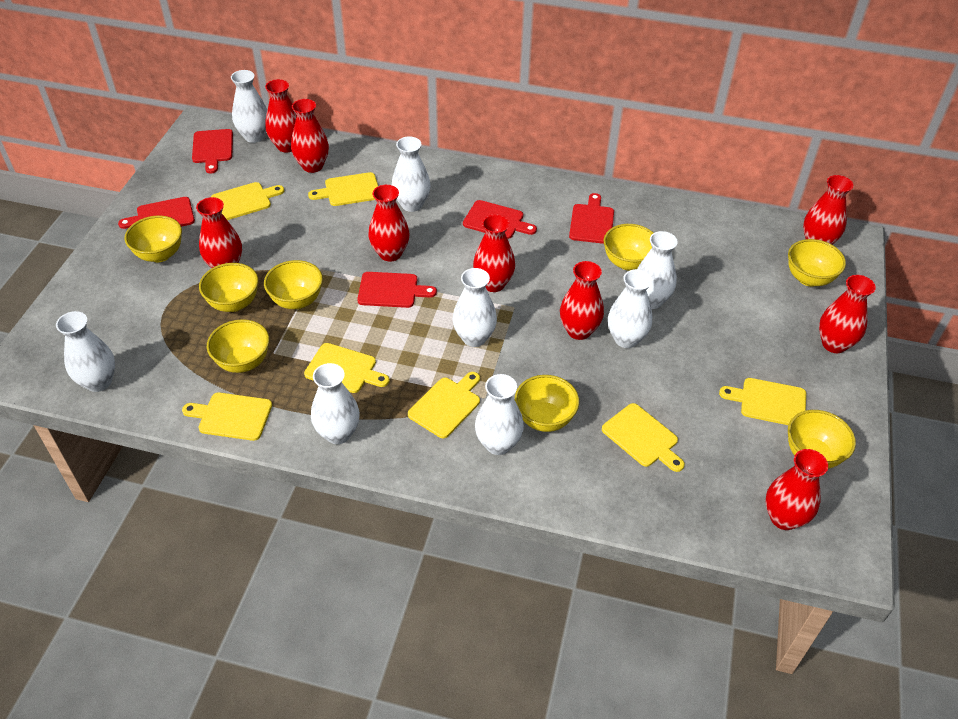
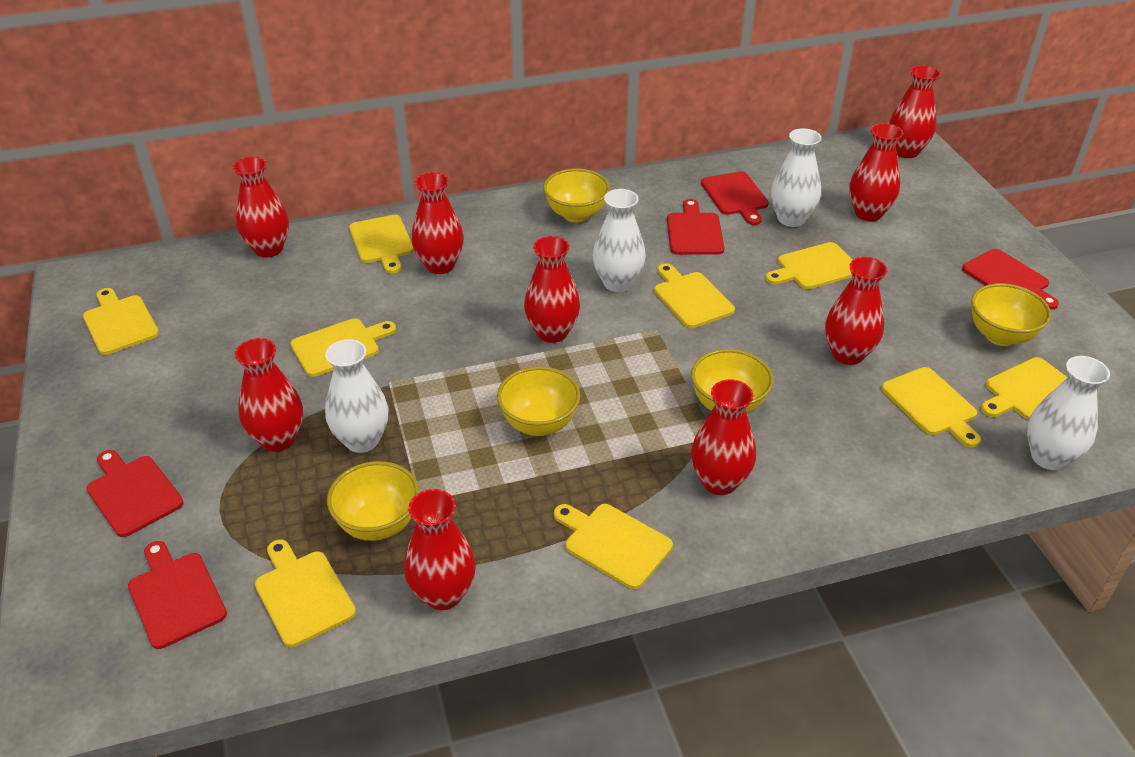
white vase: [56,311,115,392] [231,70,267,143] [311,363,360,444] [392,136,431,212] [453,268,497,347] [475,374,524,455] [608,269,652,348] [637,231,678,309] = 8 -> [325,339,388,453] [592,189,646,292] [771,128,821,227] [1027,356,1110,470] = 4
yellow bowl: [125,216,182,262] [199,263,258,312] [207,319,269,373] [264,260,323,309] [515,375,579,432] [604,224,653,271] [788,239,846,287] [788,410,856,469] = 8 -> [327,461,419,541] [497,366,580,436] [543,168,610,222] [691,349,773,414] [971,283,1051,346] = 5
yellow cutting board: [182,392,272,441] [211,182,284,220] [304,343,389,393] [308,172,378,206] [408,372,480,438] [602,403,685,472] [719,378,806,425] = 7 -> [83,288,159,355] [255,539,356,647] [290,318,396,377] [349,215,414,274] [554,504,673,589] [654,263,735,328] [766,242,852,289] [881,367,981,447] [981,357,1067,420] = 9

